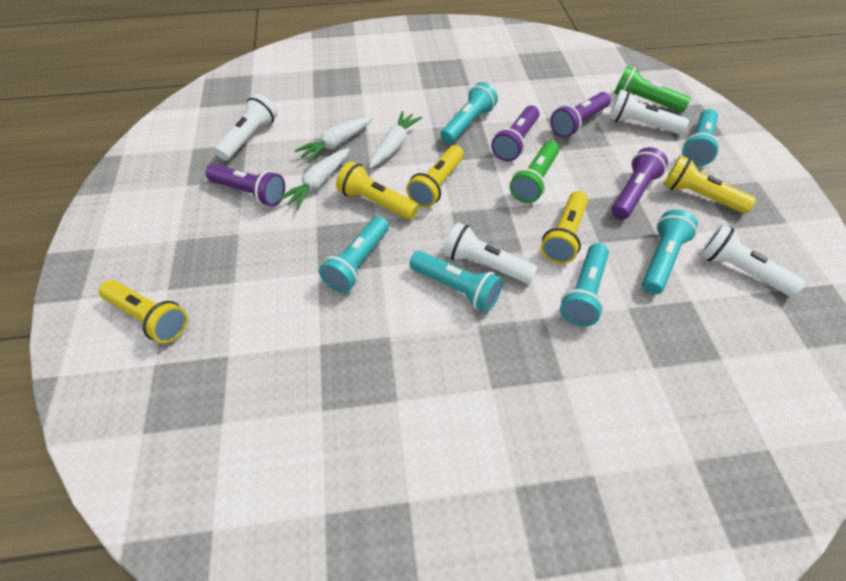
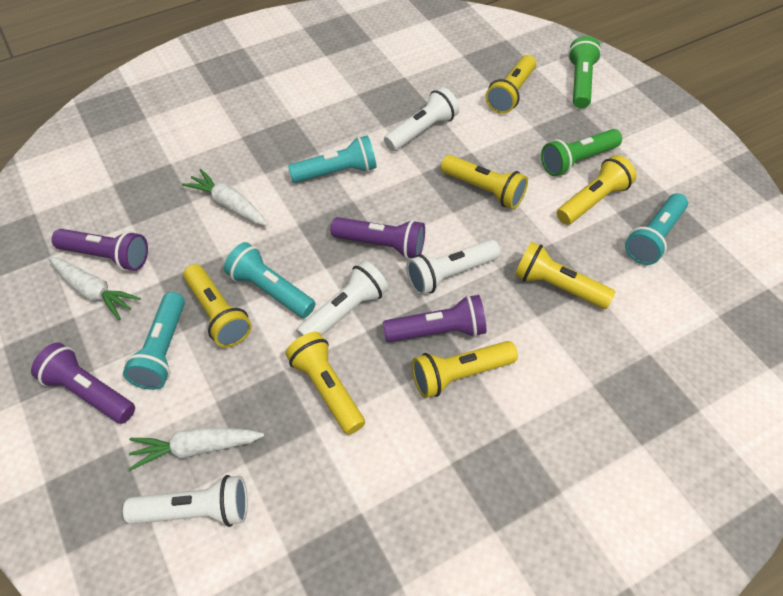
turquoise flashlight: [319,216,389,293] [409,251,503,312] [440,82,498,144] [560,243,609,326] [642,210,698,294] [682,109,720,166] = 6 -> [123,292,185,390] [224,242,315,318] [288,135,376,183] [625,193,688,265] = 4
yellow flashlight: [99,280,188,343] [336,161,419,220] [406,145,464,208] [541,191,588,264] [663,155,756,214] = 5 -> [183,264,252,348] [285,332,365,435] [412,341,518,398] [441,155,528,209] [485,55,536,114] [515,242,615,309] [557,155,637,225] = 7

